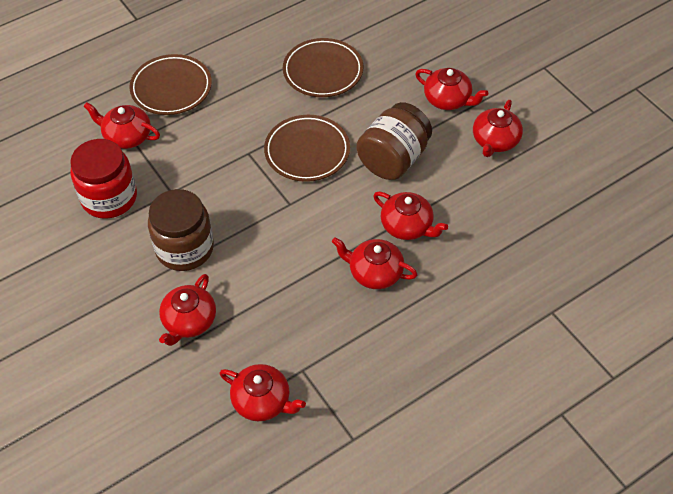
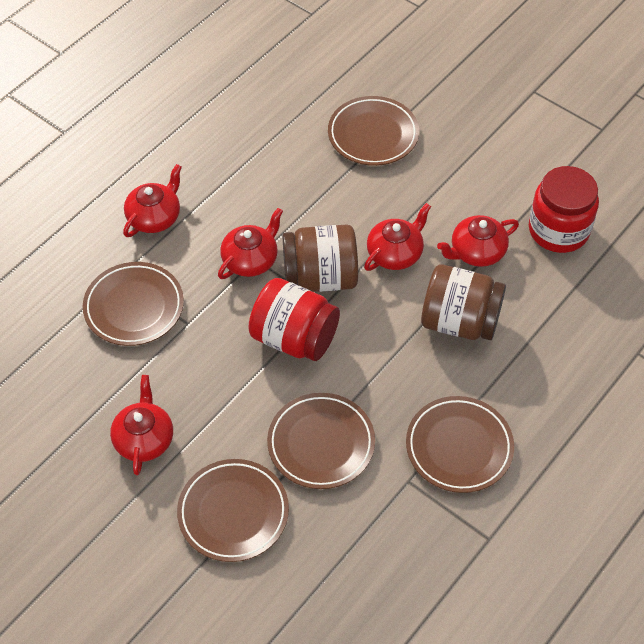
brown plate: [129,54,212,115] [264,115,350,182] [283,38,363,97] = 3 -> [83,262,184,346] [177,459,289,562] [267,393,375,489] [328,96,419,166] [406,396,514,493] = 5
red jar: [70,139,137,219] = 1 -> [248,278,340,361] [529,166,599,253] = 2
red teapot: [83,102,160,149] [159,274,216,346] [219,364,306,421] [332,237,418,289] [373,192,448,240] [415,68,488,110] [473,100,523,157] = 7 -> [110,375,173,475] [123,164,182,237] [218,208,283,279] [364,203,431,271] [437,215,519,267] = 5

